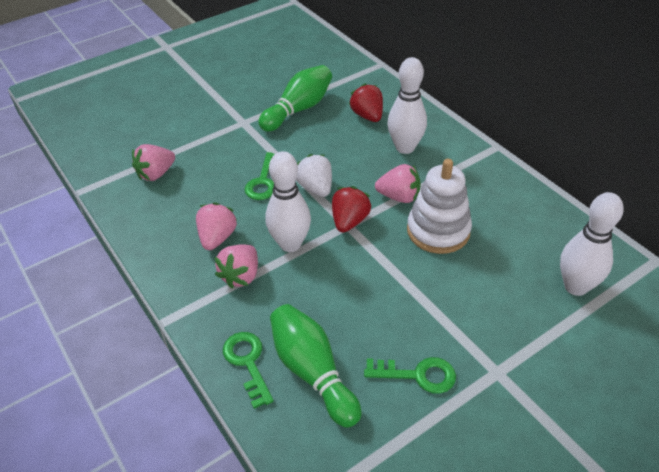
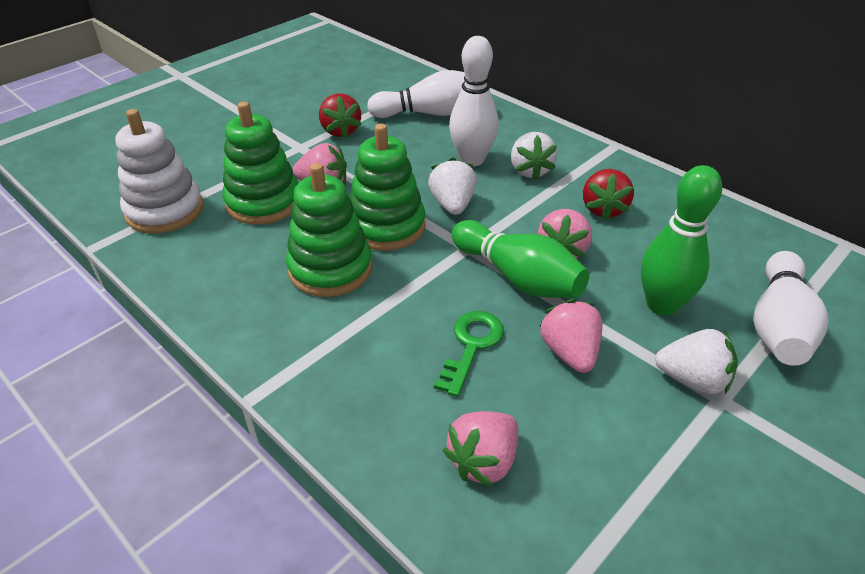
green key: [223,332,274,409] [244,152,275,200] [364,357,456,394] = 3 -> [434,311,504,397] = 1
green stacking toy: none = 0 -> [222,101,299,225] [286,163,372,297] [350,123,426,251] = 3
white strawberry: [296,154,332,197] = 1 -> [428,158,477,215] [511,132,557,180] [655,329,738,394] = 3

